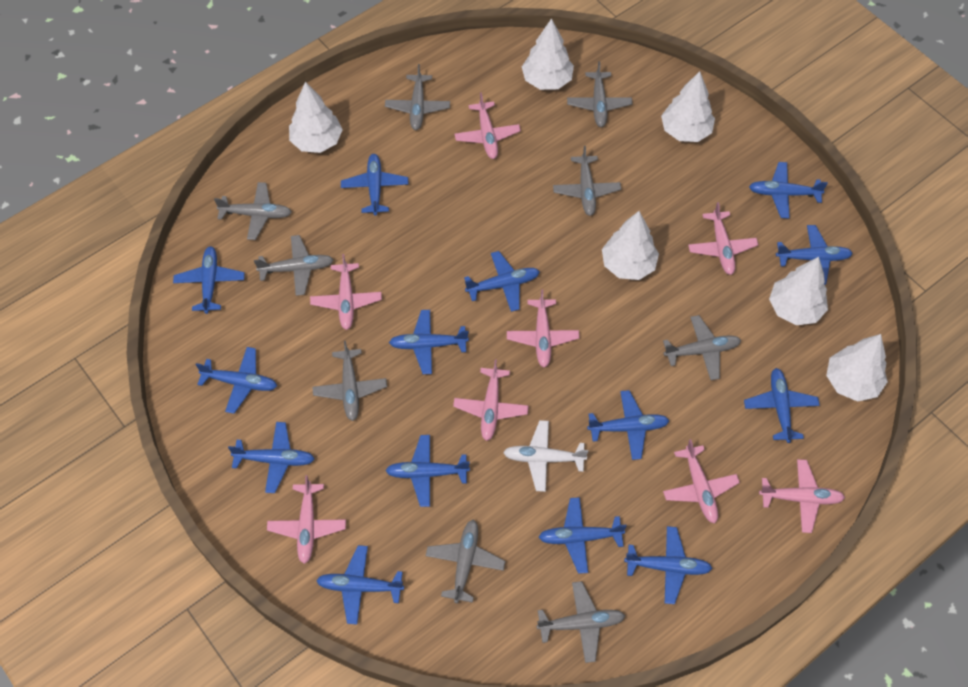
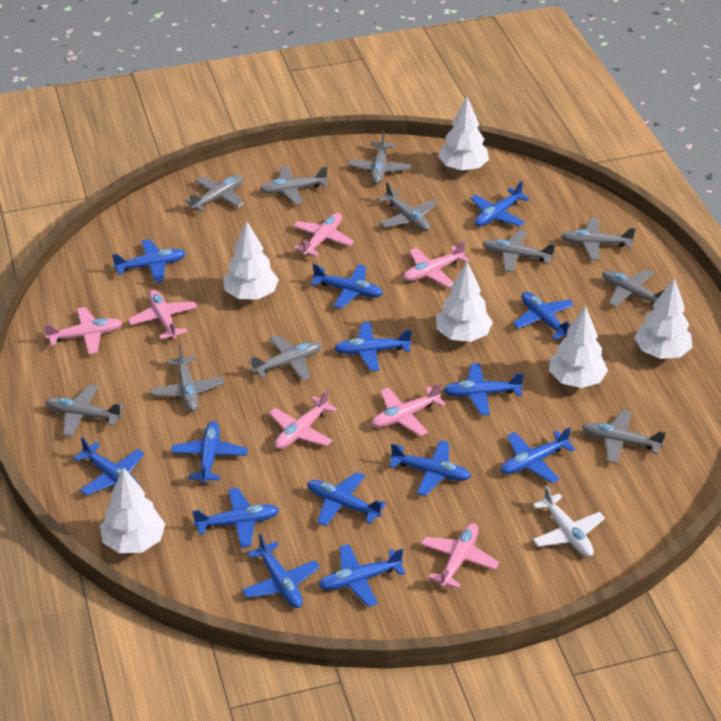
grey plane: [214,182,292,240] [254,235,333,296] [312,341,387,421] [385,64,450,130] [426,520,505,603] [536,581,625,663] [553,146,621,216] [567,61,632,127] [663,315,741,380] = 9 -> [45,384,124,437] [151,345,224,412] [185,175,244,212] [248,335,322,381] [259,166,328,205] [348,131,411,184] [378,182,437,231] [482,230,555,272] [561,218,636,261] [582,410,666,464] [602,269,664,309] = 11
pink plane: [267,475,346,564] [310,254,382,330] [453,359,529,441] [454,92,521,159] [507,290,579,368] [663,439,740,524] [688,202,758,275] [759,459,845,533] = 8 -> [44,307,123,355] [128,290,197,339] [269,390,337,449] [293,213,354,257] [371,383,446,436] [403,241,470,287] [421,523,499,589] = 7

